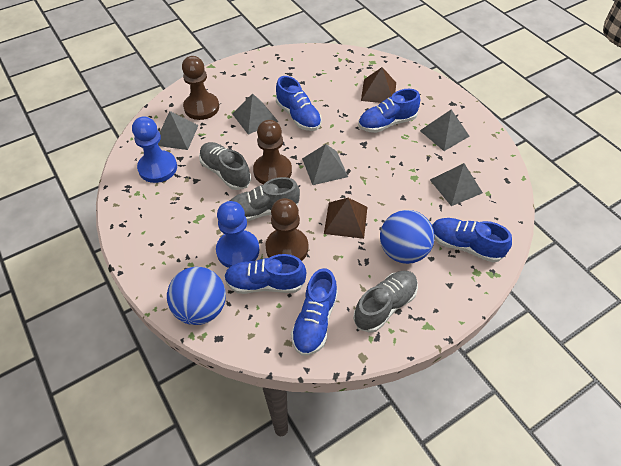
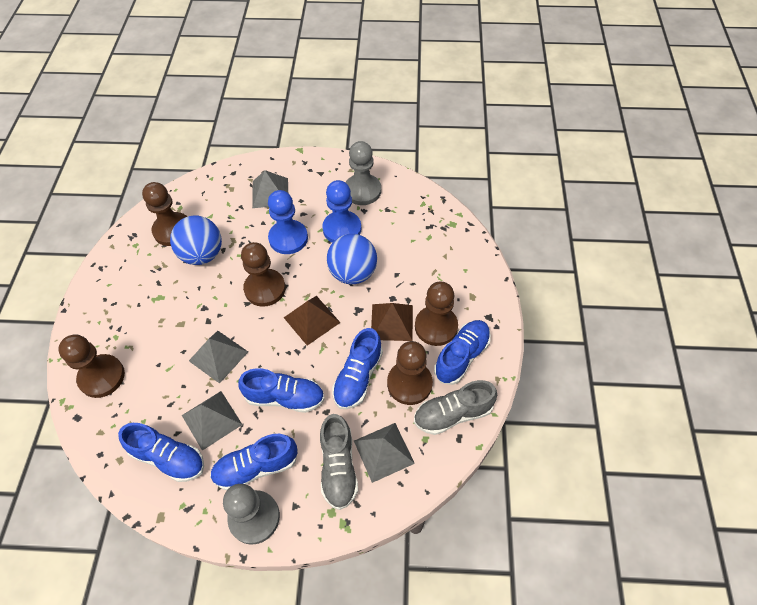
brown pawn: [182,56,219,120] [253,120,292,184] [265,198,308,261] = 3 -> [58,334,125,398] [142,182,187,246] [241,242,286,307] [387,341,433,405] [415,282,458,346] = 5
grey pawn: none = 0 -> [223,484,280,545] [345,141,381,205] = 2
grey pyramid: [158,111,199,150] [233,93,278,135] [302,144,348,185] [420,109,469,151] [430,163,483,206] = 5 -> [182,391,242,451] [189,331,248,384] [252,170,288,208] [354,423,415,483] = 4
grey shoe: [199,142,251,190] [230,177,300,221] [353,271,418,333] = 3 -> [320,414,358,510] [414,380,497,435] = 2

